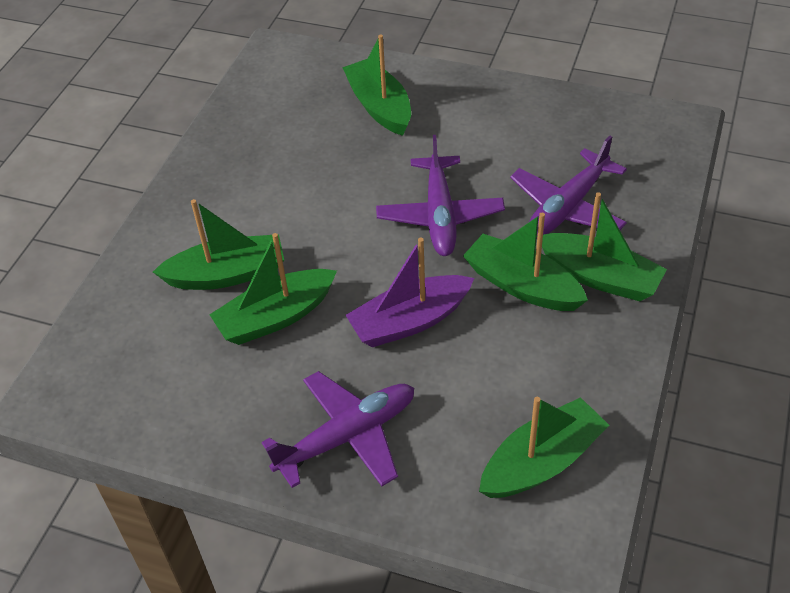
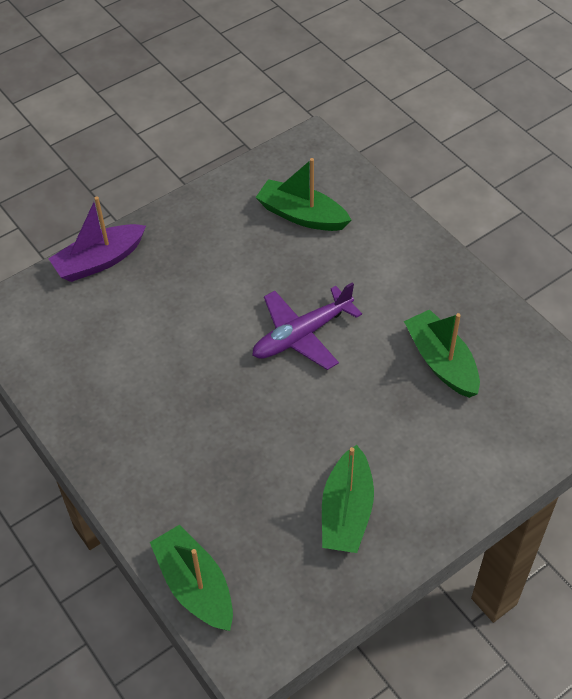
green boat: [153,199,284,290] [209,233,337,345] [342,35,411,136] [463,213,588,311] [479,397,609,498] [542,192,667,301] = 6 -> [150,525,233,631] [255,158,351,231] [322,445,374,553] [404,309,480,398] = 4
purple plane: [262,371,414,488] [376,135,505,256] [510,136,627,236] = 3 -> [252,282,362,370] = 1

